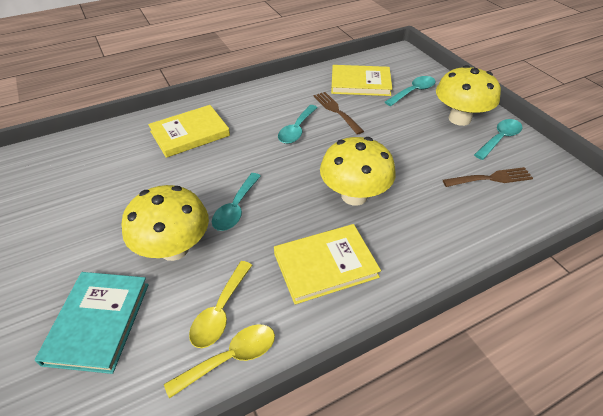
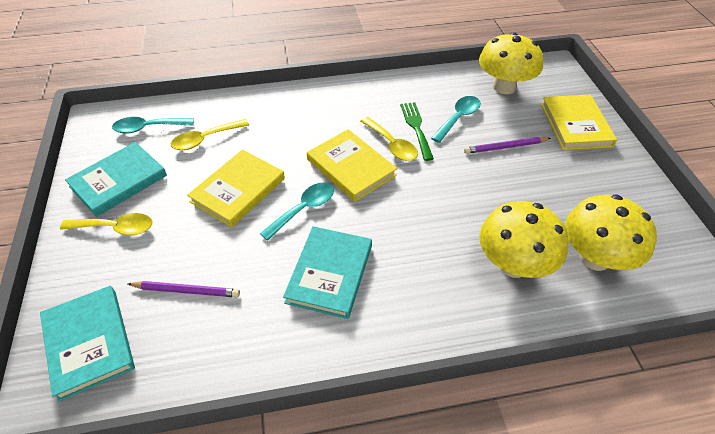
brown fork: [313,92,364,135] [443,167,533,187] = 2 -> none = 0
green fork: none = 0 -> [400,102,434,161] = 1
purple pencil: none = 0 -> [128,281,240,297] [464,137,551,154] = 2
turquoise book: [35,272,149,374] = 1 -> [40,286,135,402] [65,142,167,217] [283,226,372,319] = 3
turquoise spoon: [212,173,261,231] [278,105,318,144] [385,76,436,106] [474,119,523,160] = 4 -> [112,117,194,134] [260,182,334,241] [431,96,481,143] = 3
yellow spoon: [164,324,275,399] [189,261,252,348] = 2 -> [60,213,152,235] [171,119,249,150] [361,117,418,161] = 3

